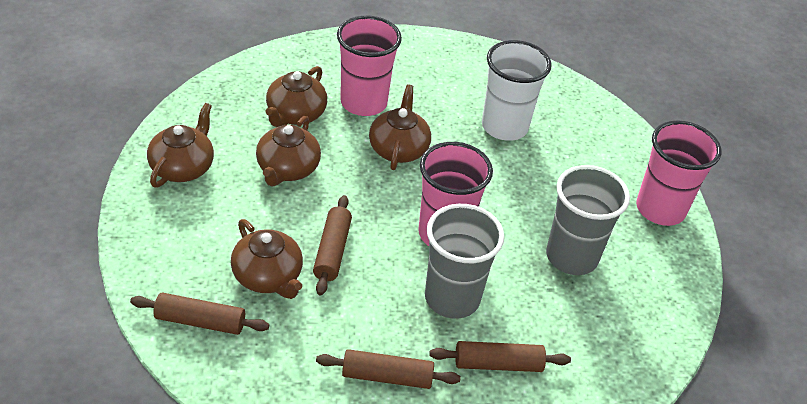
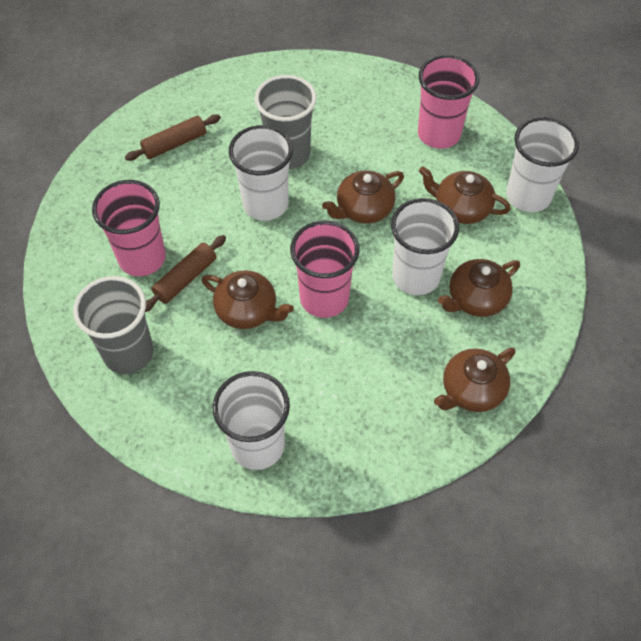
brown rolling pin: [130,293,269,335] [313,195,352,295] [316,349,461,389] [429,341,571,372] = 4 -> [125,114,221,161] [145,235,226,312] = 2
white cup: [482,40,552,141] = 1 -> [213,371,290,470] [229,125,293,221] [391,198,459,295] [506,117,579,212] = 4

